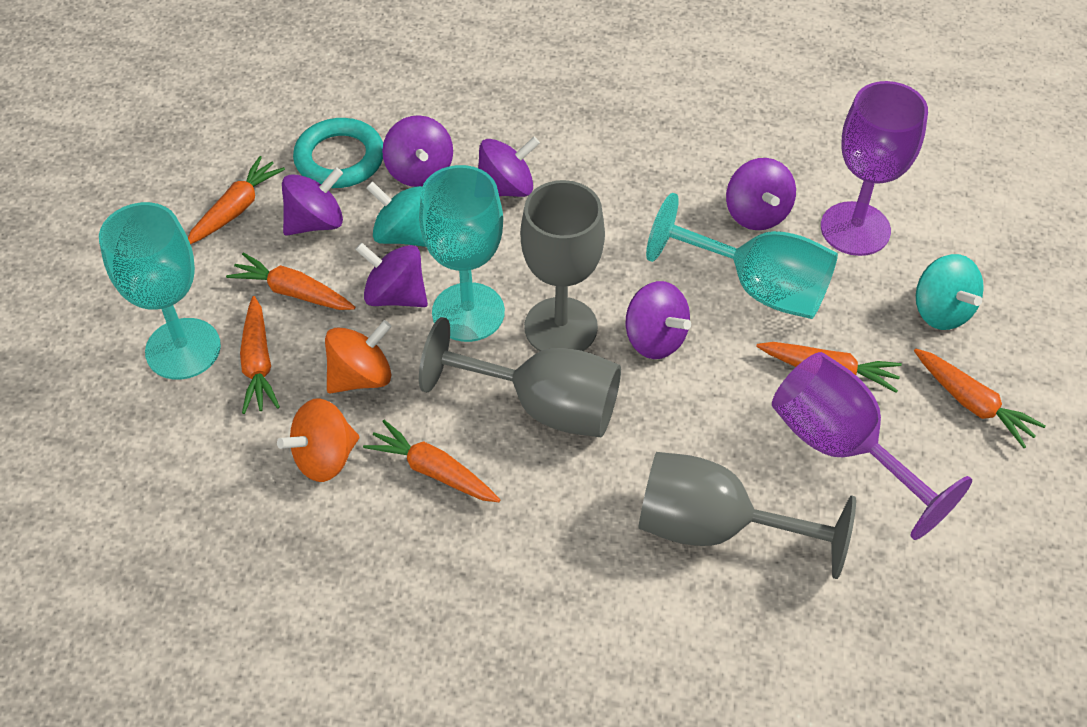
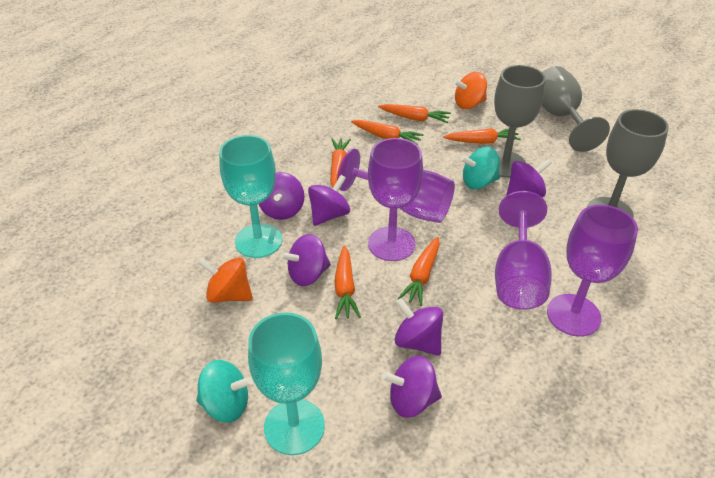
purple goblet: [772,352,972,540] [821,81,928,256] = 2 -> [337,148,455,223] [368,138,423,261] [495,191,552,310] [547,205,638,337] = 4
turquoise goblet: [99,202,221,380] [419,165,505,342] [646,193,838,319] = 3 -> [219,135,282,258] [248,312,325,455] = 2
turquoise ring: [293,118,383,188] = 1 -> none = 0

